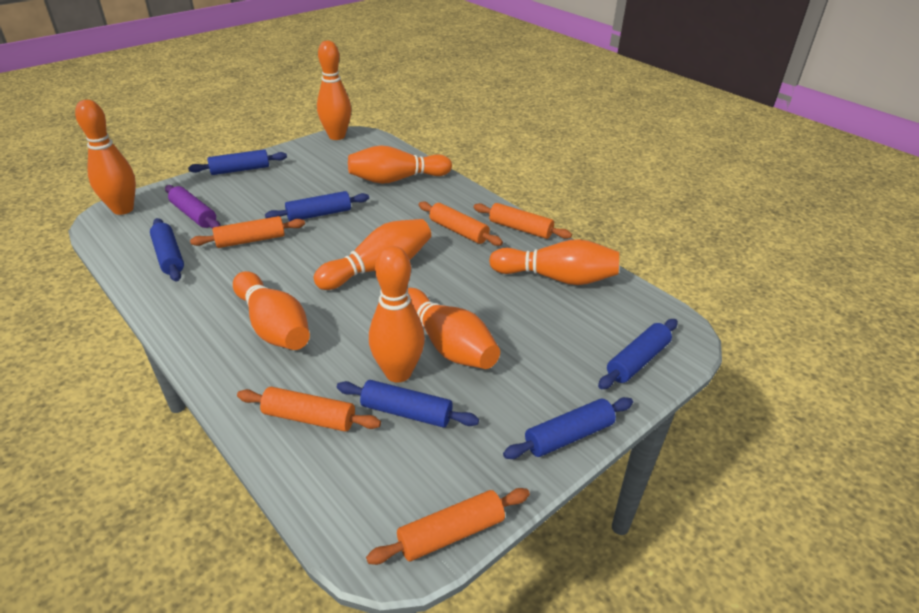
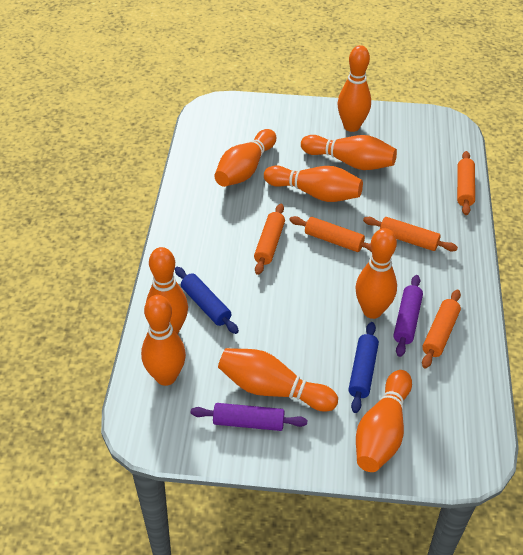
blue rolling pin: [150,218,184,282] [188,149,287,175] [265,191,369,221] [337,380,479,428] [503,397,633,459] [598,319,678,389] = 6 -> [175,267,239,334] [348,322,379,413] = 2
orange bowling pin: [75,100,136,215] [233,271,310,350] [314,219,431,290] [317,41,351,140] [348,145,452,184] [369,246,425,383] [408,288,500,369] [489,239,619,285] = 8 -> [141,295,186,386] [146,247,188,334] [214,129,276,187] [218,348,338,412] [264,166,363,202] [301,135,397,170] [338,45,371,132] [355,228,397,319] [356,370,412,472] = 9
purple rolling pin: [165,185,221,229] = 1 -> [191,403,307,431] [393,275,423,357] = 2

